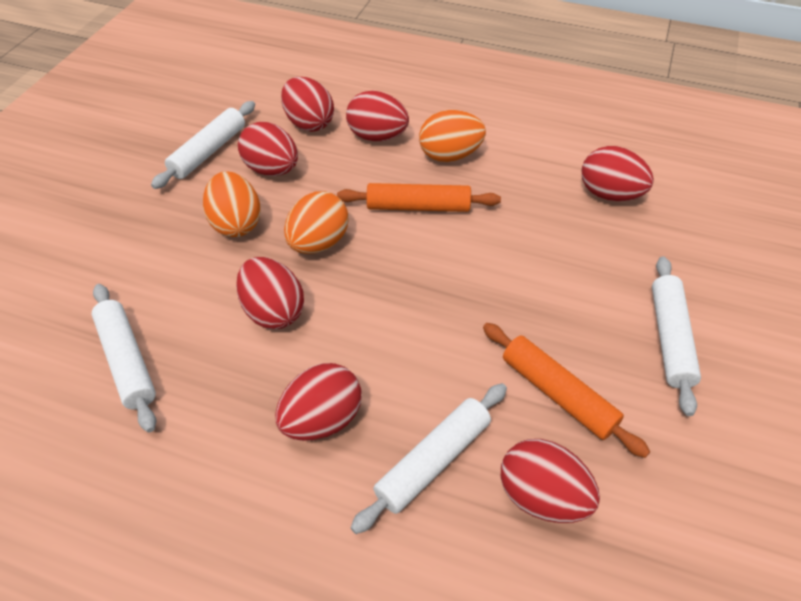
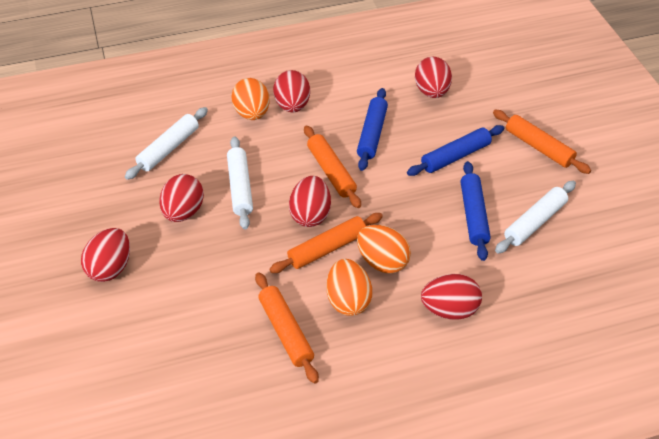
blue rolling pin: none = 0 -> [357,88,388,171] [407,125,504,176] [461,161,491,261] = 3
orange rolling pin: [337,183,501,212] [483,323,650,458] = 2 -> [255,272,319,384] [270,213,383,273] [304,126,361,208] [493,110,591,174] = 4
red egg: [236,257,304,329] [238,122,298,176] [275,363,362,441] [281,77,334,132] [346,91,409,141] [501,439,600,523] [582,146,654,201] = 7 -> [81,228,130,282] [159,174,204,222] [273,70,310,112] [289,176,331,227] [415,57,452,98] [421,274,482,319] = 6
white rolling pin: [92,284,156,433] [151,101,255,189] [350,383,507,534] [652,256,701,416] = 4 -> [125,107,208,180] [227,136,253,230] [495,181,576,253] = 3

